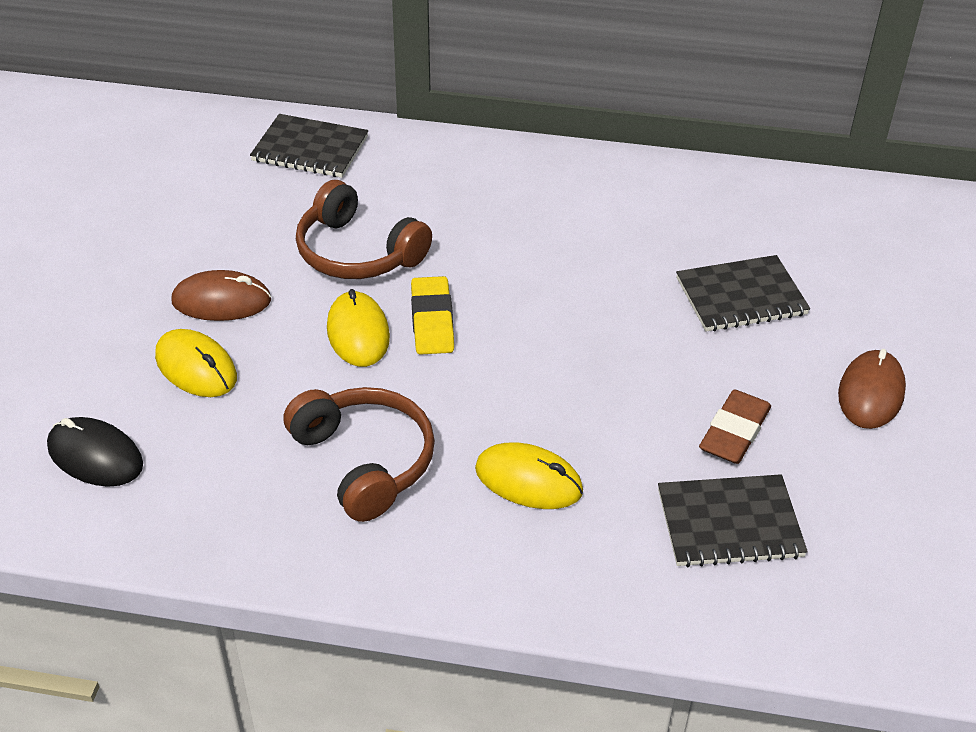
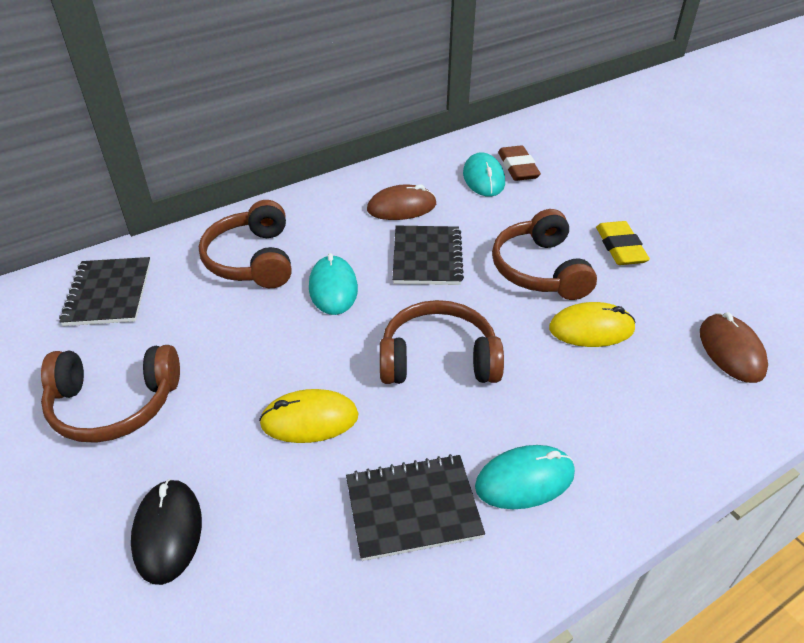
brown headphones: [283,387,435,522] [296,180,432,279] = 2 -> [41,345,180,443] [199,200,292,288] [380,300,504,384] [492,209,597,300] = 4
turquoise mouse: none = 0 -> [309,253,358,315] [463,152,505,197] [475,445,575,509] = 3
yellow mouse: [155,329,237,397] [327,289,390,367] [475,443,583,509] = 3 -> [259,389,359,443] [549,302,636,347] = 2

